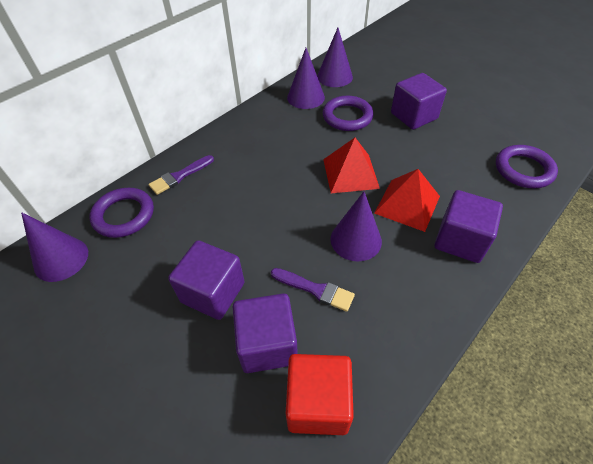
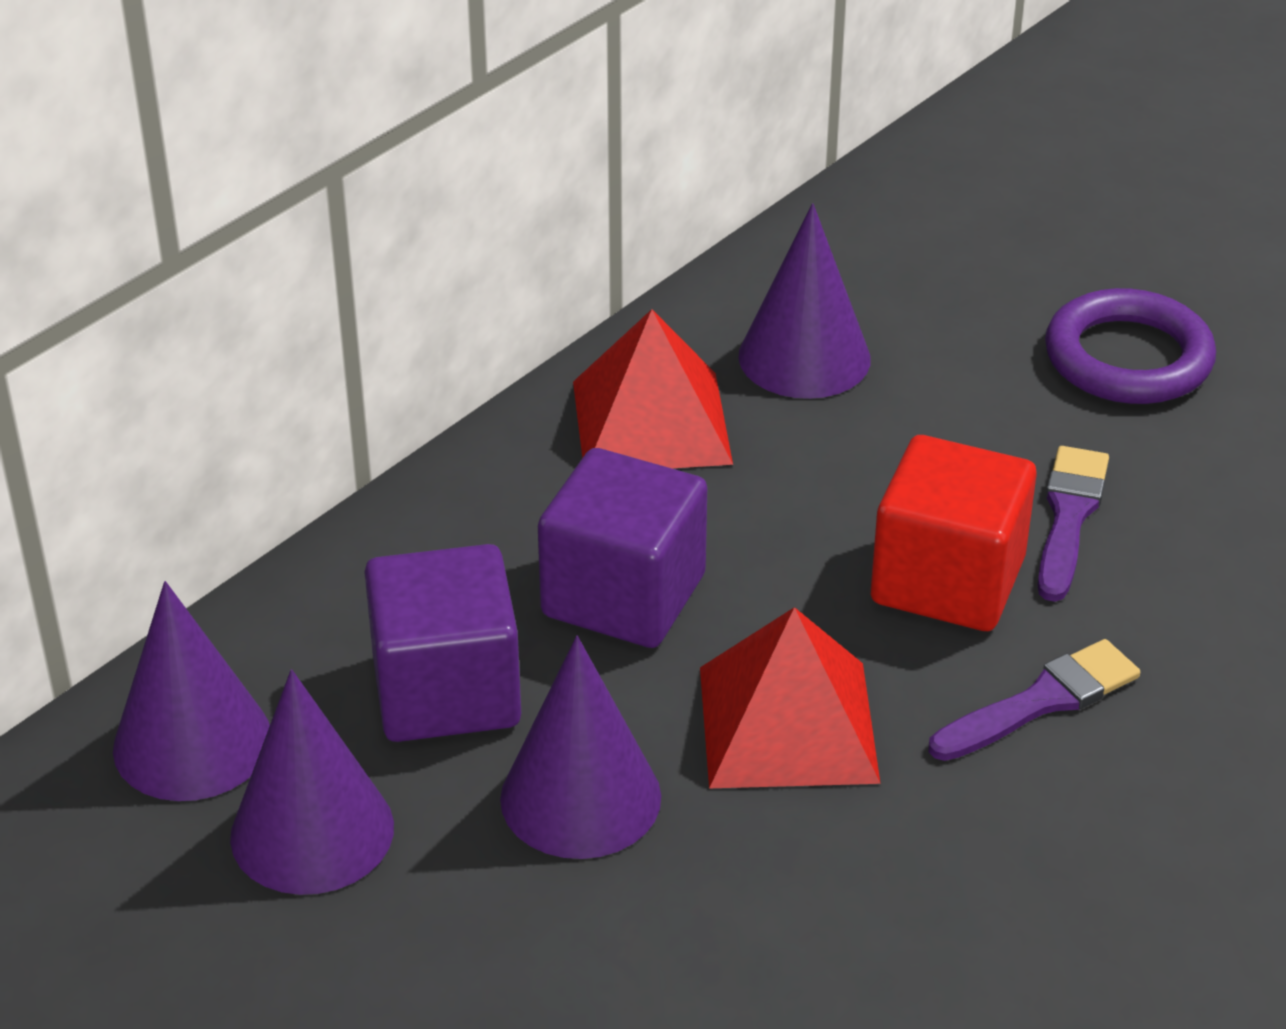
purple cube: [168,241,245,320] [233,293,298,373] [391,73,447,130] [435,190,503,263] = 4 -> [364,544,521,742] [538,448,707,648] = 2
purple ring: [89,188,154,238] [323,96,374,131] [496,145,558,188] = 3 -> [1045,288,1216,404] = 1

